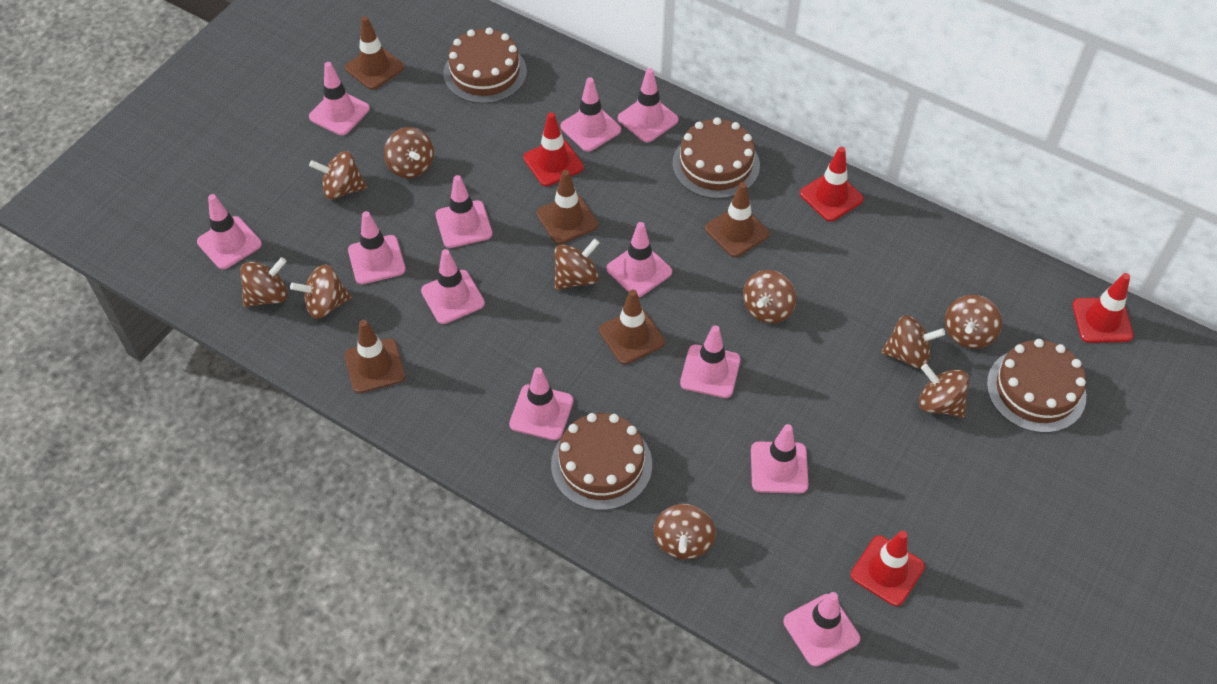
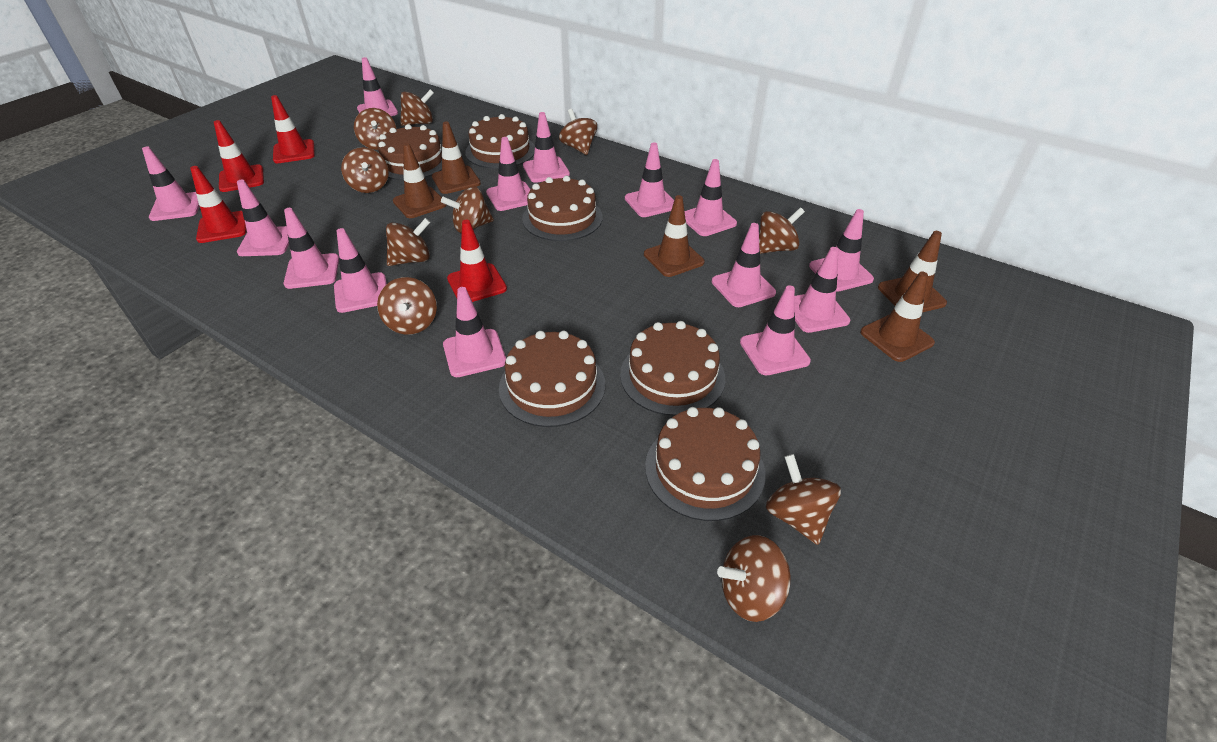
brown cake: [444,28,527,104] [551,413,652,510] [672,117,760,199] [987,339,1086,433] = 4 -> [377,124,442,180] [465,114,535,169] [499,331,605,427] [522,176,603,241] [620,321,725,416] [645,407,765,521] = 6
pink traffic cone: [197,194,262,269] [309,62,370,135] [348,211,406,284] [421,249,485,324] [435,175,492,248] [509,367,573,440] [560,77,621,152] [607,222,672,297] [618,68,679,143] [680,325,740,398] [751,424,808,493] [783,592,860,667] = 12 -> [142,147,199,221] [237,180,289,256] [284,208,339,289] [334,228,387,313] [357,57,398,116] [443,287,506,377] [486,137,531,211] [523,112,570,183] [625,142,674,217] [684,159,737,236] [712,223,776,307] [740,285,811,375] [795,247,850,333] [809,209,874,292] = 14

